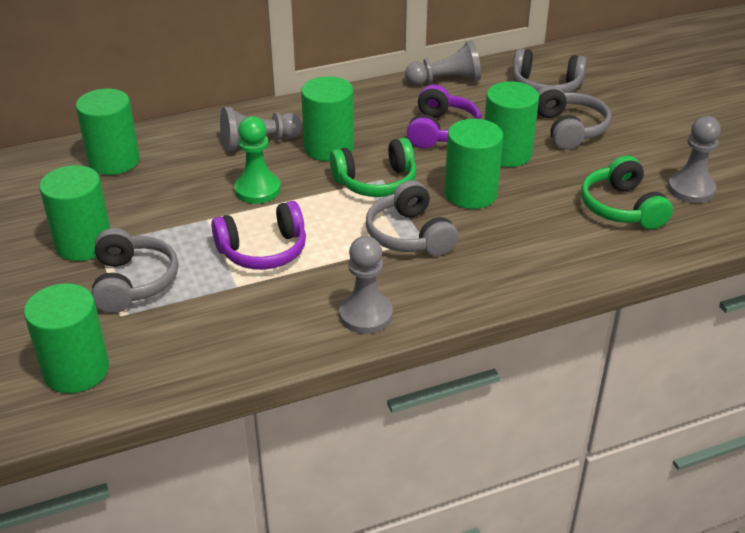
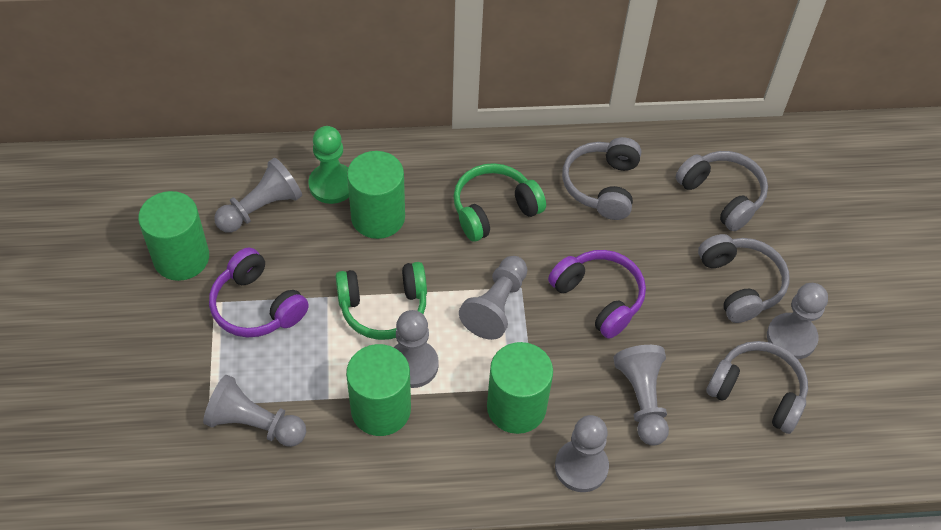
green cylinder: [24,283,109,393] [39,165,110,261] [76,89,140,175] [301,76,354,161] [445,119,503,209] [485,81,539,167] = 6 -> [138,191,209,281] [346,344,411,436] [347,151,405,239] [487,342,553,434] = 4
grey pawn: [220,107,302,151] [339,236,393,334] [405,41,481,85] [668,116,721,203] = 4 -> [203,375,306,447] [214,158,302,233] [393,310,439,388] [459,256,528,340] [555,415,609,492] [613,345,669,446] [767,283,828,359] = 7

